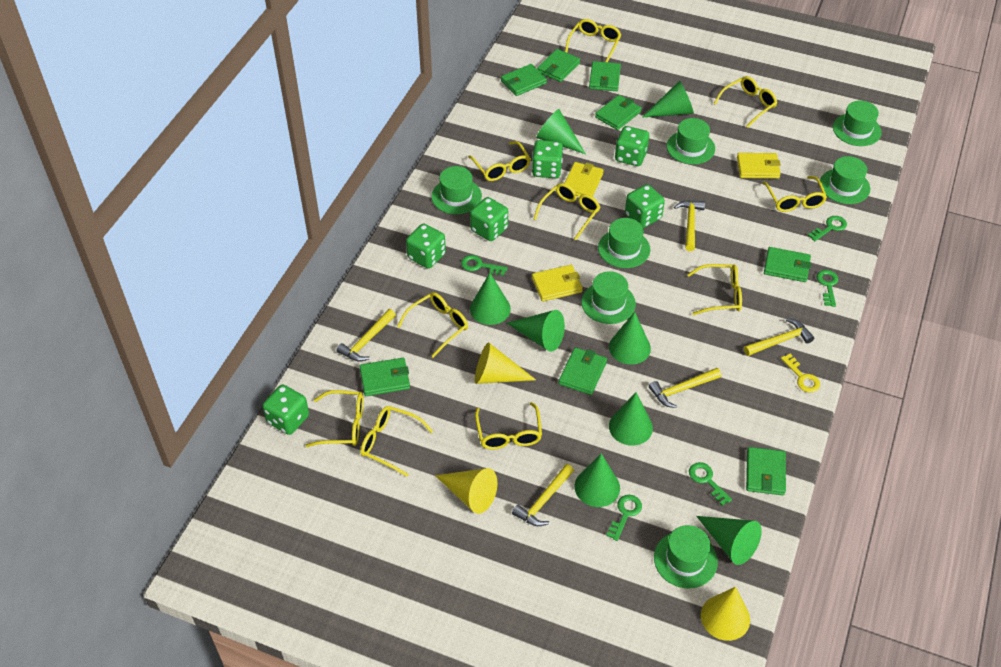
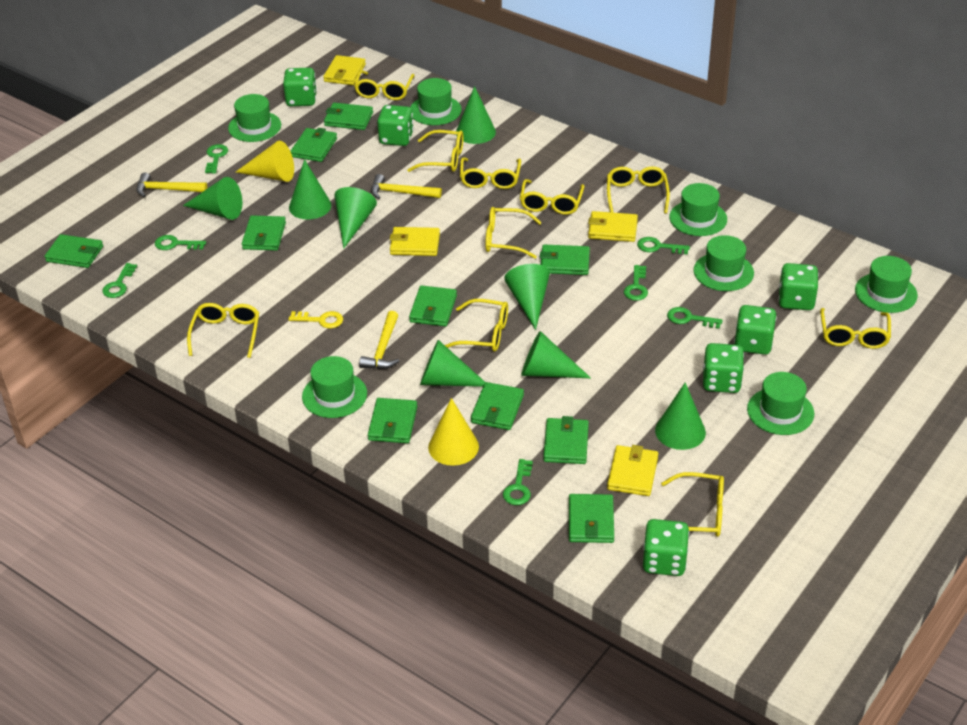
green key: [461,255,507,276] [606,495,642,541] [689,462,732,506] [808,216,847,241] [817,270,838,307] = 5 -> [103,263,137,298] [155,235,206,250] [205,144,228,174] [503,459,533,505] [624,265,648,301] [637,237,690,255] [667,307,723,329] = 7
green wallet: [360,358,410,396] [501,64,547,96] [537,49,580,82] [559,348,607,395] [589,61,621,91] [595,95,641,130] [746,447,786,495] [764,247,811,282] = 8 -> [44,234,103,268] [242,215,286,251] [290,128,337,162] [324,103,373,130] [368,398,417,443] [409,285,457,326] [471,382,524,430] [540,245,590,275] [543,416,589,464] [569,494,614,543] = 10
yellow cone: [435,468,497,514] [475,343,536,384] [701,587,750,641] = 3 -> [236,141,294,182] [428,398,479,466] = 2
yellow hammer: [337,309,396,362] [512,464,574,526] [649,368,721,408] [674,200,705,251] [744,318,814,356] = 5 -> [136,173,207,197] [359,311,399,369] [371,174,442,199] = 3
yellow wallet: [532,265,583,302] [564,162,604,197] [737,153,781,179] = 3 -> [323,55,366,85] [390,227,440,256] [588,211,638,242] [607,445,658,496] = 4

